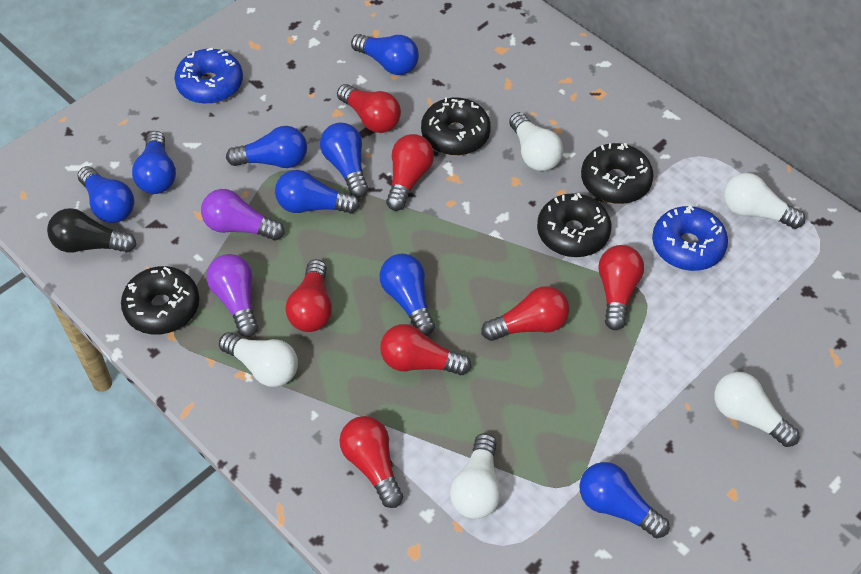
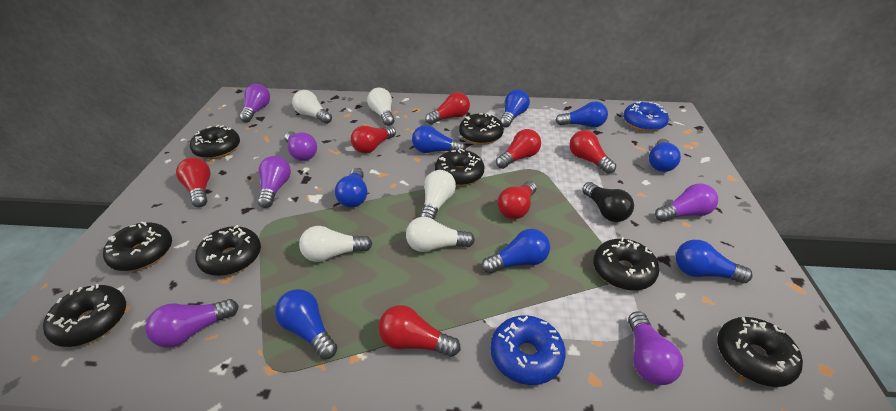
black donut: [121,266,199,335] [421,97,491,156] [537,193,611,257] [581,143,654,204] = 4 -> [43,284,126,347] [103,222,172,271] [190,125,240,159] [195,225,261,276] [435,149,485,186] [459,113,504,145] [593,237,659,291] [717,317,803,387] = 8
purple light bulb: [201,189,284,240] [207,254,258,337] = 2 -> [145,299,239,348] [239,84,270,123] [258,156,291,208] [285,131,317,161] [628,311,683,385] [655,183,718,222] = 6

